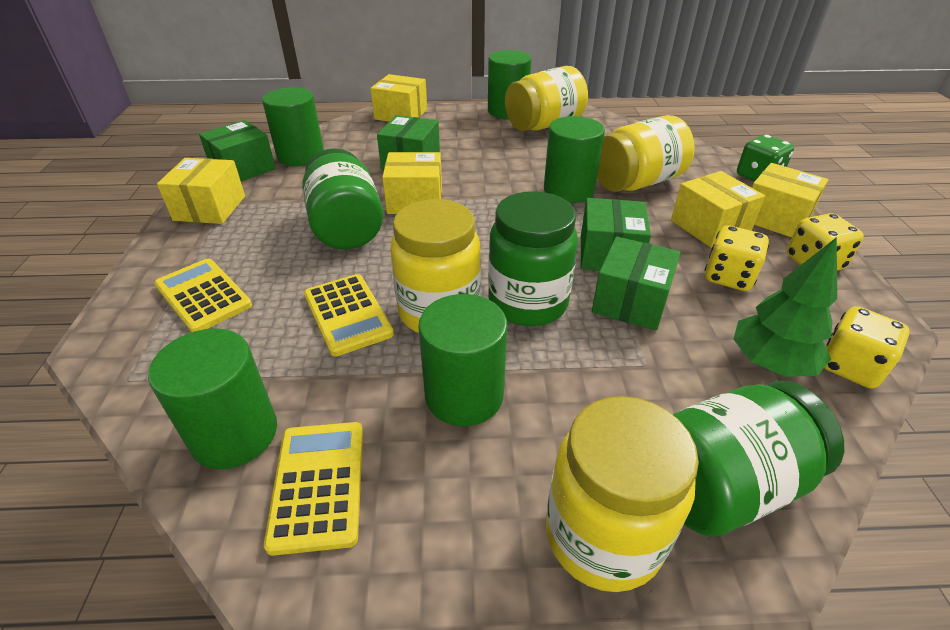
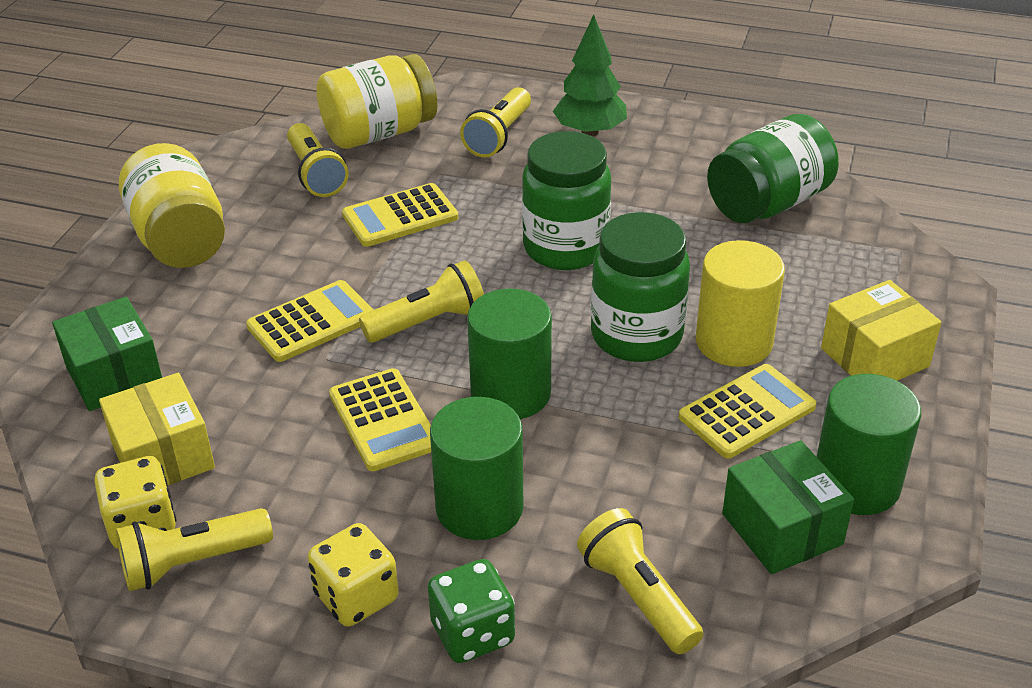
green box: [199,120,276,181] [377,115,440,169] [581,198,651,271] [592,236,681,330] = 4 -> [52,297,162,411] [722,440,854,574] = 2
green cylinder: [148,328,277,469] [262,87,324,166] [418,294,507,426] [488,50,531,119] [544,116,605,203] = 5 -> [430,397,523,540] [467,289,552,419] [817,374,921,515] = 3
yellow box: [157,158,245,224] [370,74,427,122] [382,152,442,214] [671,171,765,248] [752,163,828,238] = 5 -> [99,373,215,485] [821,280,942,381] = 2
yellow calculator: [154,259,252,332] [264,422,363,556] [304,274,394,357] = 3 -> [246,280,374,362] [329,368,431,471] [342,183,458,247] [679,364,816,458] = 4
yellow cylinder: none = 0 -> [696,240,785,367] = 1
yellow dice: [704,226,769,291] [786,213,864,270] [824,306,910,389] = 3 -> [94,456,177,549] [308,523,399,627] = 2
yellow flashlight: none = 0 -> [116,508,273,591] [287,123,349,197] [359,260,484,343] [460,87,531,158] [577,508,703,654] = 5
yellow jar: [390,199,481,333] [505,66,588,131] [546,396,699,592] [597,115,695,192] = 4 -> [119,143,225,268] [316,54,437,149] = 2

